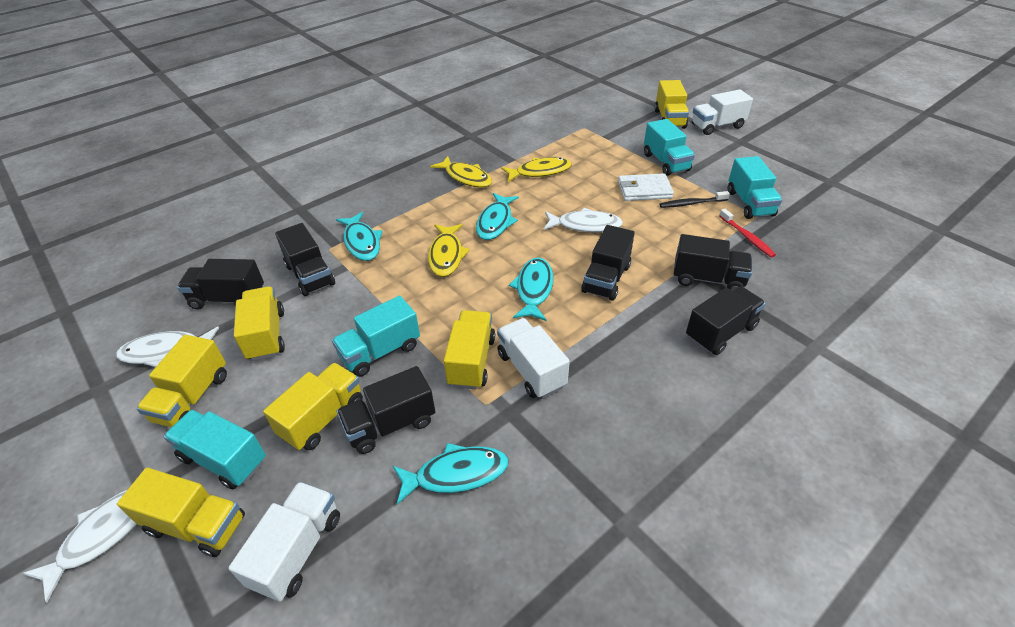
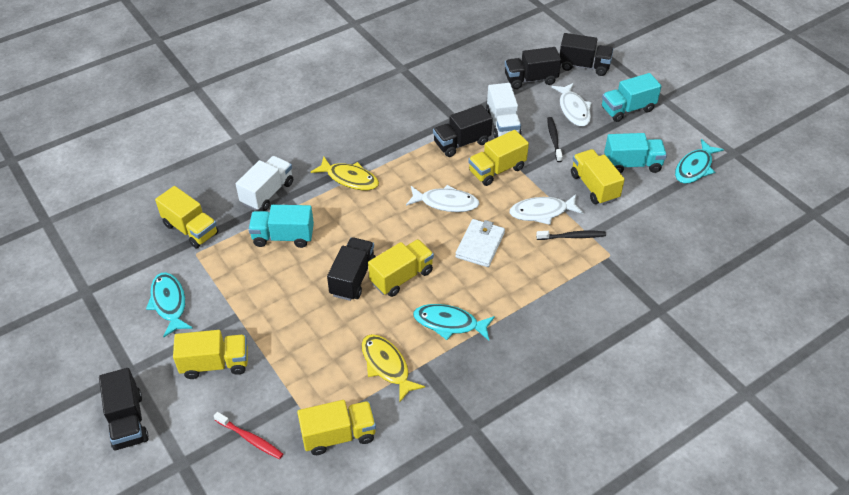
black toothbrush: [659,191,730,208] = 1 -> [536,231,606,240] [547,117,563,162] = 2
black truck: [177,259,264,310] [275,223,335,296] [337,366,435,454] [581,225,635,301] [674,234,752,291] [686,286,766,355] = 6 -> [99,368,149,451] [327,237,376,301] [433,105,493,157] [505,47,561,89] [559,33,613,76] = 5
turquoise fish: [336,212,383,261] [393,443,509,505] [476,193,519,240] [509,258,553,321] = 4 -> [146,273,193,337] [413,304,495,340] [675,139,724,184] = 3
turquoise truck: [164,410,266,489] [332,296,420,377] [644,119,695,176] [728,156,782,219] = 4 -> [248,205,314,248] [602,73,662,122] [604,133,667,173] = 3
white truck: [228,482,340,602] [497,318,570,398] [692,89,753,135] = 3 -> [236,156,293,211] [486,83,521,138] = 2
yellow fish: [428,224,470,277] [430,156,492,188] [501,157,572,182] = 3 -> [311,157,379,190] [361,334,425,402] = 2

